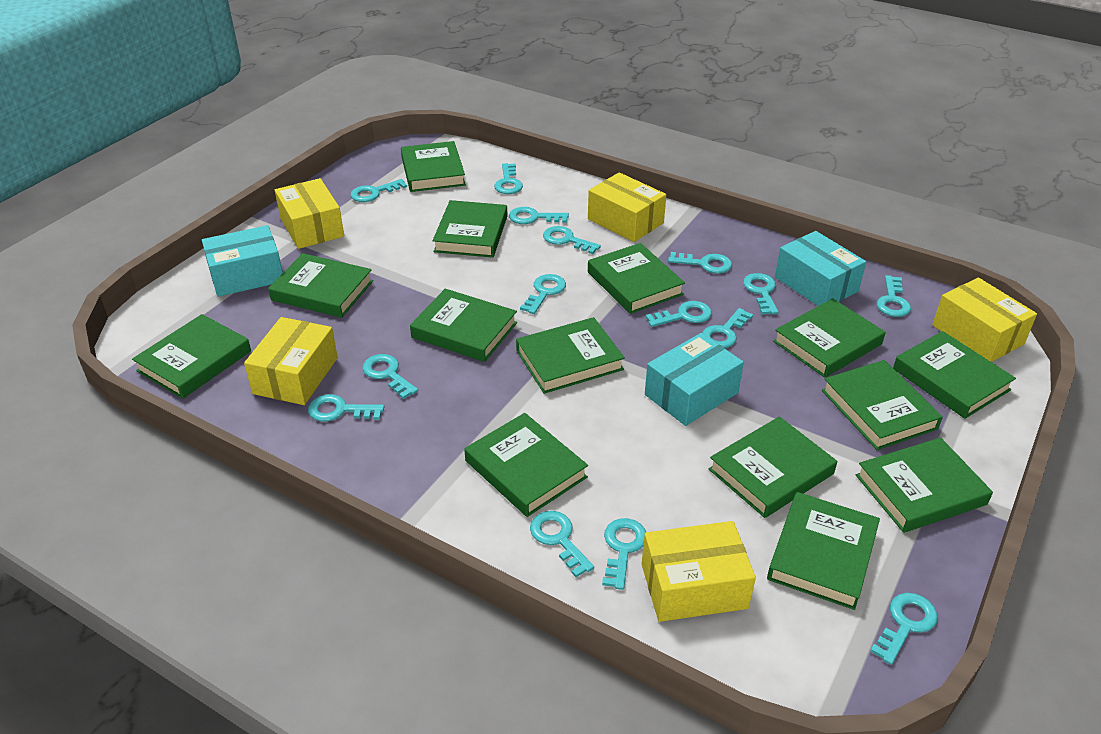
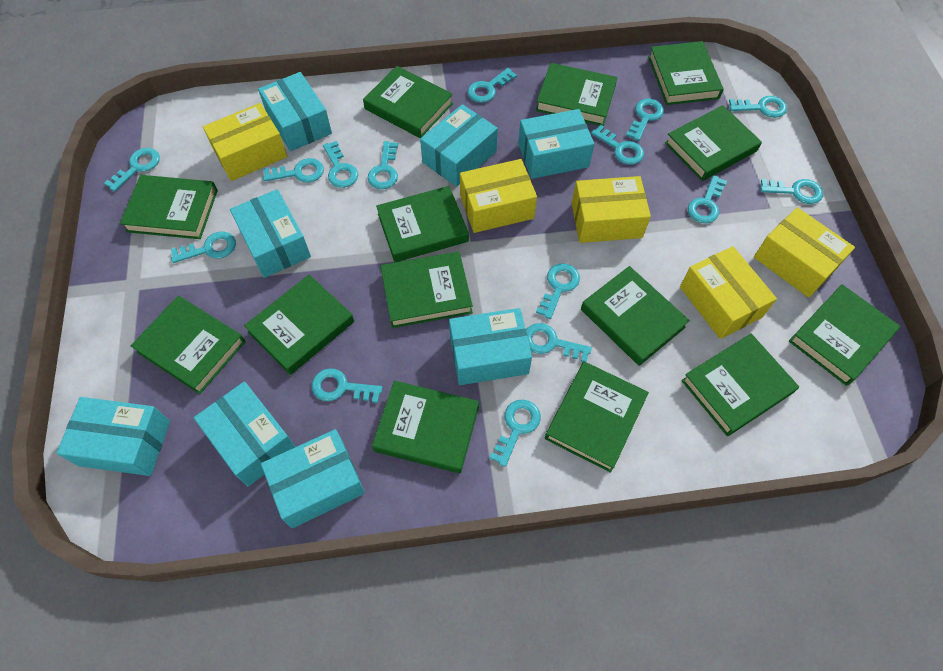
turquoise box: [202,225,283,297] [645,333,744,426] [775,231,866,306] = 3 -> [56,397,170,476] [194,381,295,486] [230,189,311,278] [258,72,332,151] [261,429,365,528] [420,104,498,187] [449,308,532,385] [518,109,594,179] = 8

